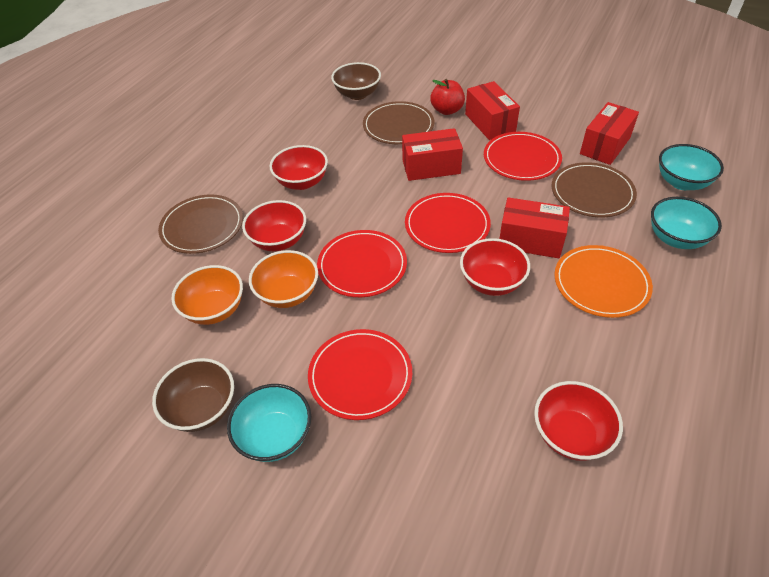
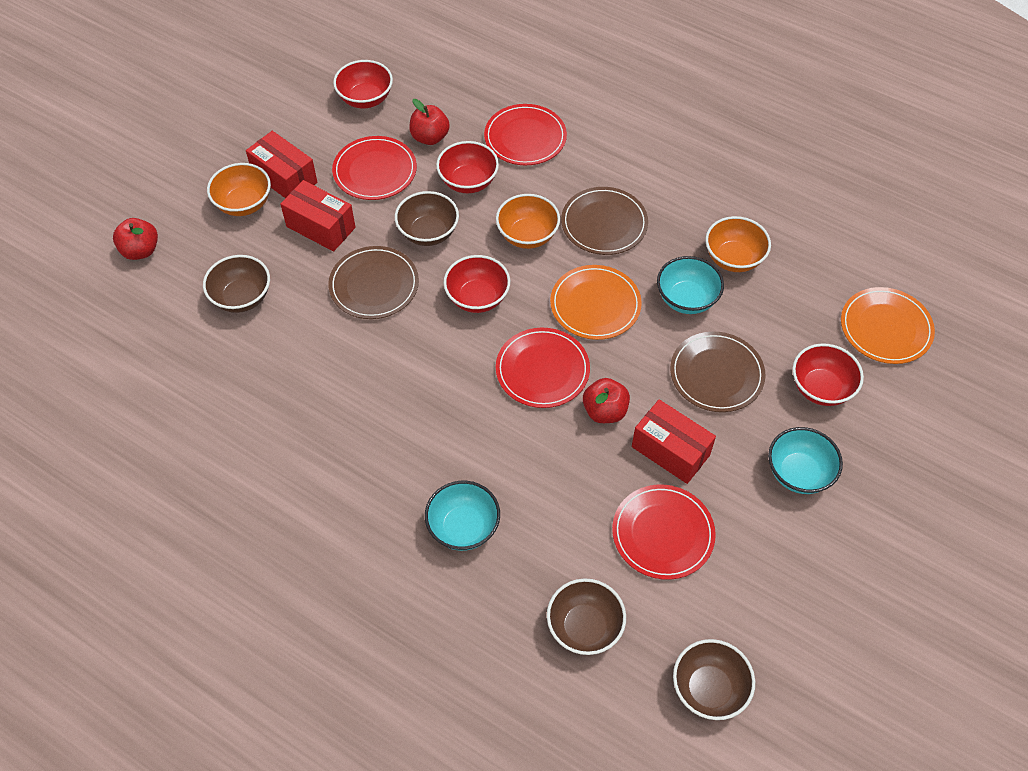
brown bowl: [152,358,234,432] [331,62,381,100] = 2 -> [203,255,270,313] [395,191,459,246] [547,578,626,655] [673,639,755,720] = 4
orange bowl: [171,265,243,325] [249,250,318,308] = 2 -> [207,163,271,216] [496,194,560,249] [705,216,771,272] = 3
orange plate: [554,245,653,318] = 1 -> [550,265,642,340] [841,287,935,364] = 2
red apple: [430,79,465,115] = 1 -> [113,218,158,260] [409,99,450,145] [583,378,630,423] = 3
red box: [402,128,463,181] [465,81,520,140] [499,197,570,258] [580,102,639,165] = 4 -> [246,131,317,198] [280,180,356,252] [632,399,716,484] = 3

